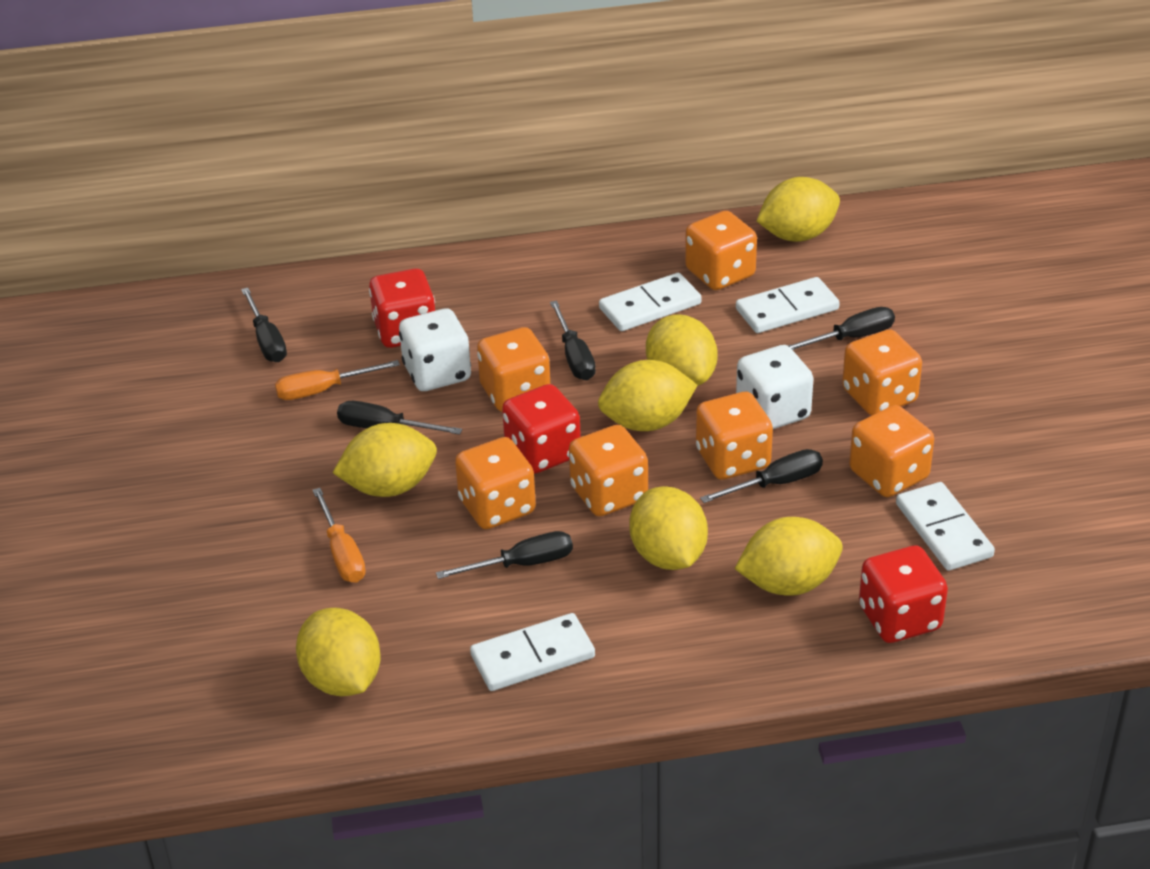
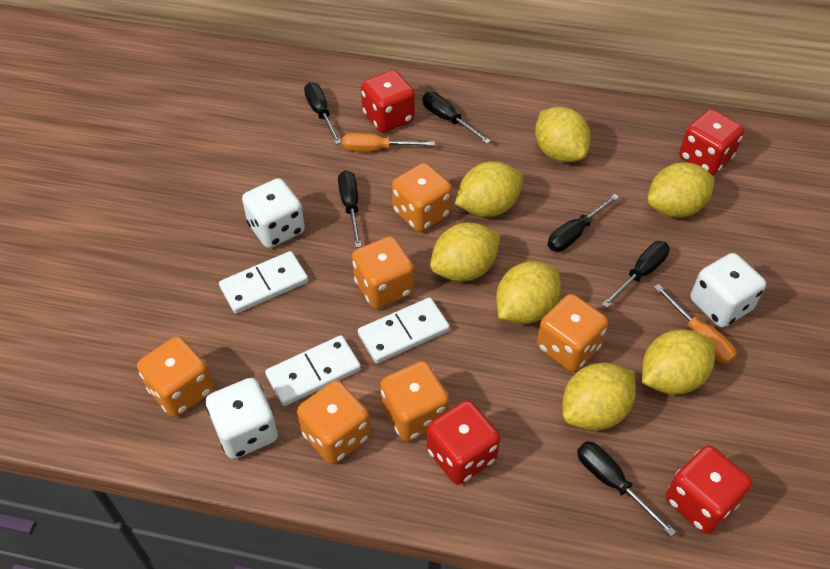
orange dice: [455,437,536,529] [477,327,550,412] [569,425,648,516] [685,211,757,290] [696,392,773,480] [842,330,922,415] [849,405,934,497] = 7 -> [137,336,214,417] [297,380,371,464] [352,236,414,309] [380,361,449,441] [392,163,452,232] [537,294,608,372] = 6
red dice: [369,268,435,348] [502,384,581,474] [859,545,948,643] = 3 -> [361,70,415,133] [427,400,500,485] [665,445,752,534] [679,109,744,175] = 4
white dice: [399,308,471,391] [736,345,813,429] = 2 -> [206,378,278,459] [242,178,305,248] [690,253,766,327] = 3
white domino: [470,613,595,691] [599,273,702,331] [736,277,840,333] [896,482,995,571] = 4 -> [219,251,308,314] [265,335,361,406] [358,297,450,363] = 3

